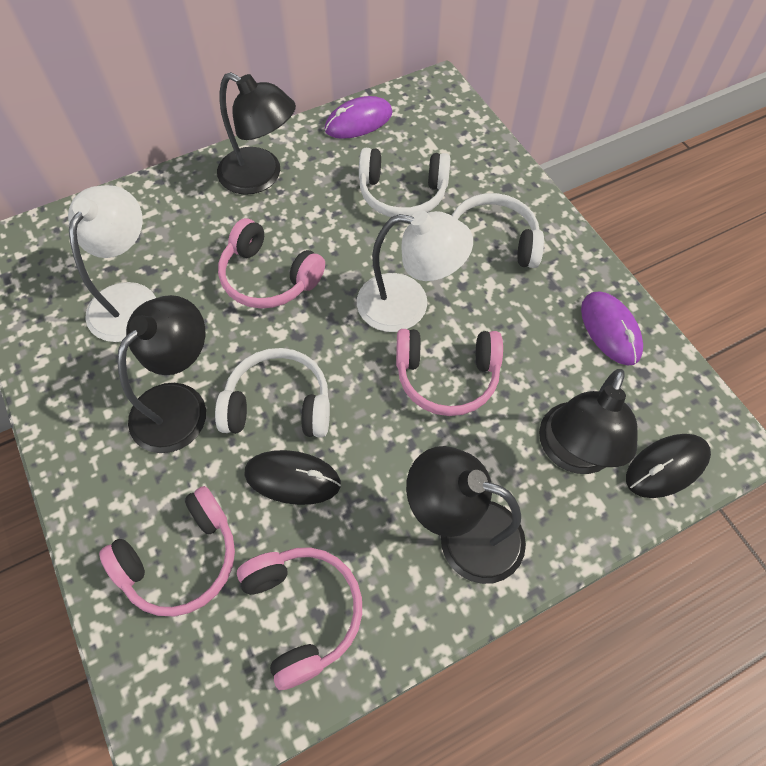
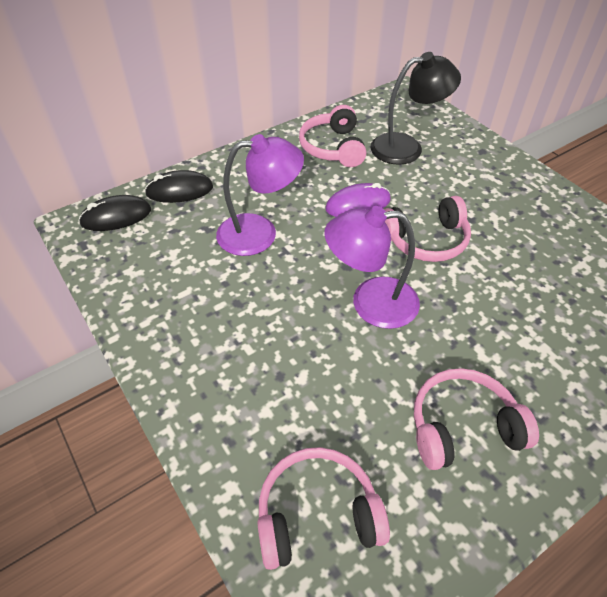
black lamp: [117,295,206,453] [217,72,296,195] [406,446,526,584] [539,369,638,474] = 4 -> [371,52,461,165] = 1
purple lamp: none = 0 -> [216,134,304,256] [324,206,420,329] = 2
purple mouse: [325,96,393,139] [581,292,643,365] = 2 -> [325,183,391,217] = 1
white headphones: [215,348,330,438] [359,148,450,217] [452,193,544,268] = 3 -> none = 0
white lamp: [68,185,156,342] [357,210,473,332] = 2 -> none = 0

